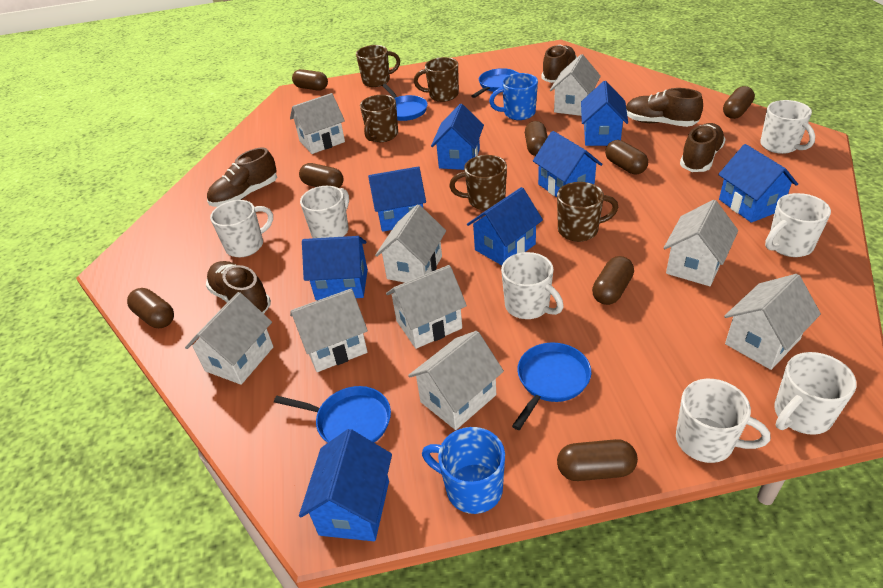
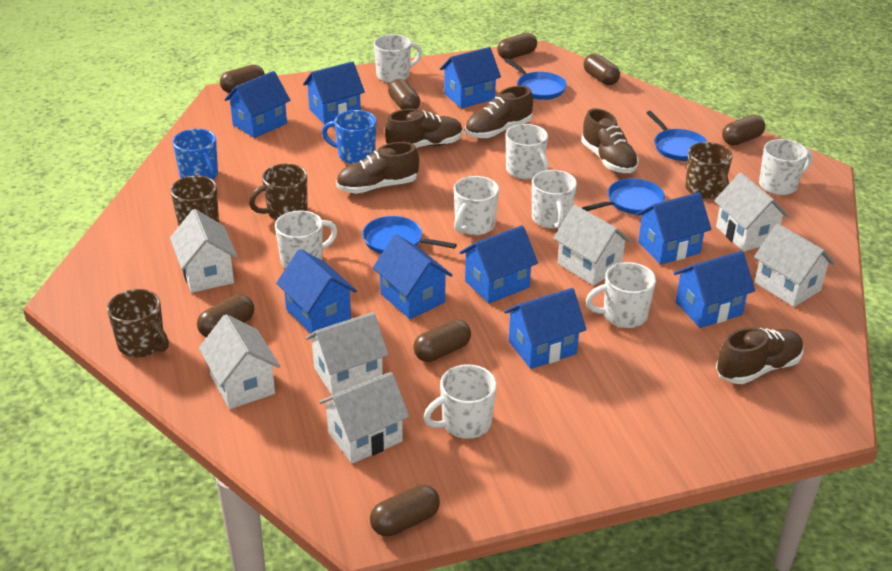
blue house: [299,429,392,541] [302,236,368,300] [368,166,426,232] [431,104,484,170] [467,187,543,265] [533,131,602,197] [581,81,628,146] [718,144,798,223] = 8 -> [225,71,290,138] [276,249,357,333] [303,61,365,125] [373,234,453,319] [440,47,501,109] [460,225,538,304] [504,288,586,369] [636,192,712,265] [674,251,755,328] = 9
brown mug: [356,45,400,87] [360,95,398,142] [414,57,459,102] [449,155,507,211] [557,182,618,242] = 5 -> [107,289,169,358] [170,176,219,226] [249,164,308,220] [685,142,732,199] = 4
white house: [185,292,274,385] [290,93,345,154] [290,289,368,372] [375,204,446,283] [386,265,467,349] [408,331,504,430] [550,54,601,116] [664,200,738,286] [724,274,821,370] = 9 -> [170,209,238,293] [199,314,280,409] [306,312,388,396] [319,372,410,464] [553,205,631,286] [714,173,790,252] [754,224,835,307] = 7
white mug: [210,200,273,257] [300,186,349,238] [501,252,564,319] [676,379,770,463] [760,100,815,154] [765,193,831,257] [774,352,857,435] = 7 -> [275,211,337,269] [374,34,422,83] [423,364,497,439] [454,176,499,235] [506,124,549,179] [532,170,577,229] [586,262,656,328] [759,139,813,195] = 8

